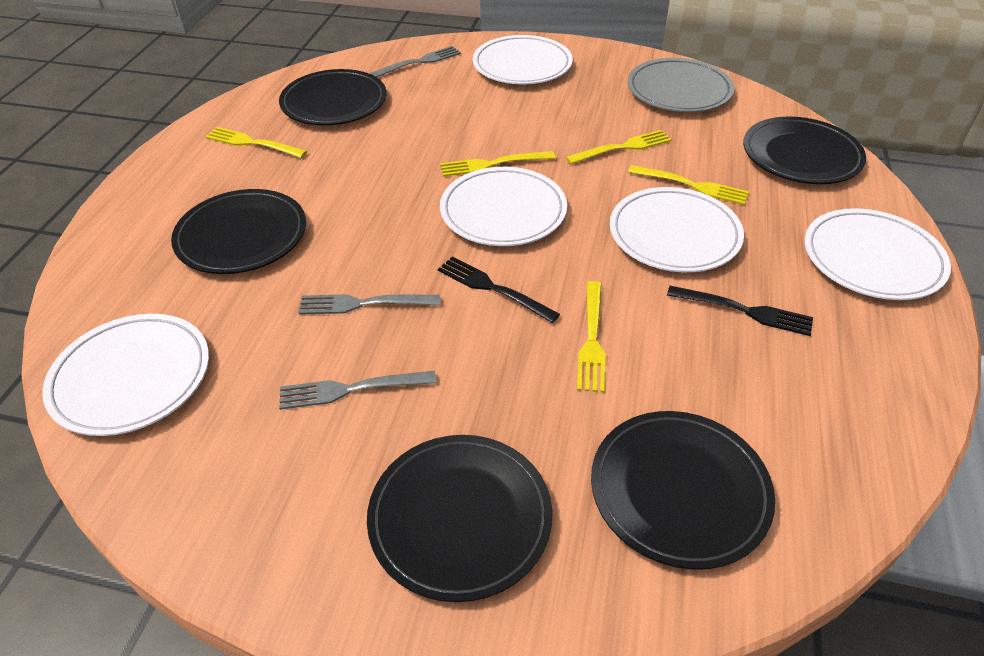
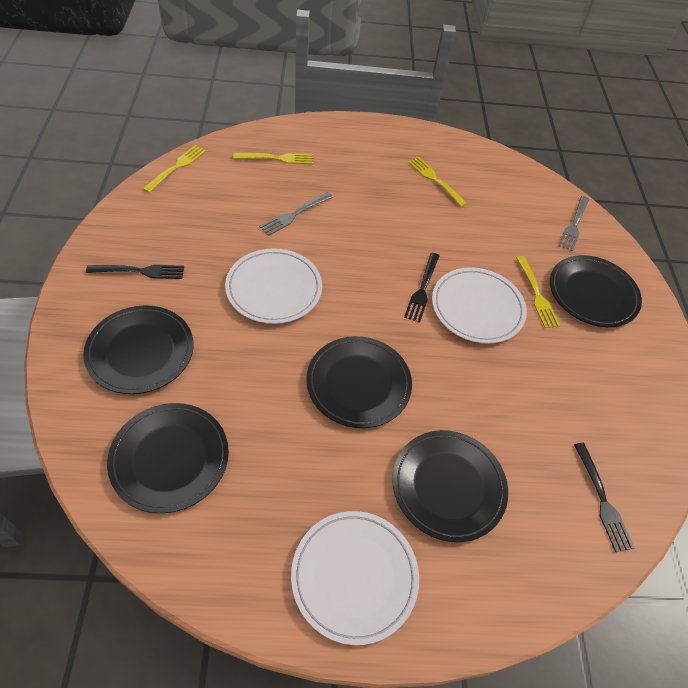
black fork: [438,257,560,323] [667,286,813,336] = 2 -> [86,265,184,279] [404,253,439,323] [574,443,635,552] = 3
grey fork: [279,371,436,410] [298,294,440,315] [370,46,461,77] = 3 -> [259,192,333,236] [558,196,589,251] = 2
grey plate: [628,58,735,112] = 1 -> none = 0
white plate: [42,314,209,436] [440,167,567,246] [473,35,573,84] [610,187,744,272] [805,208,951,300] = 5 -> [225,248,322,324] [291,511,419,645] [432,267,527,344] = 3
yellow fork: [205,127,307,158] [440,151,555,176] [566,130,672,164] [577,281,605,393] [628,165,749,205] = 5 -> [143,145,206,193] [233,153,313,164] [408,157,468,207] [516,256,560,328] = 4

